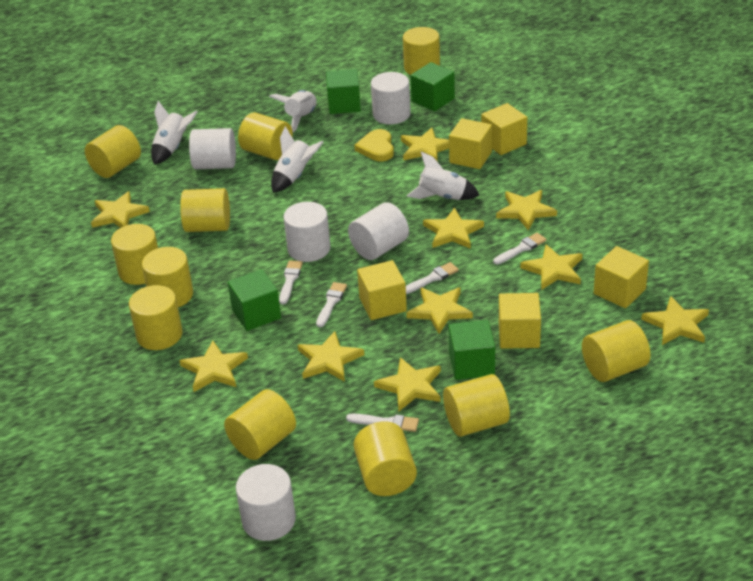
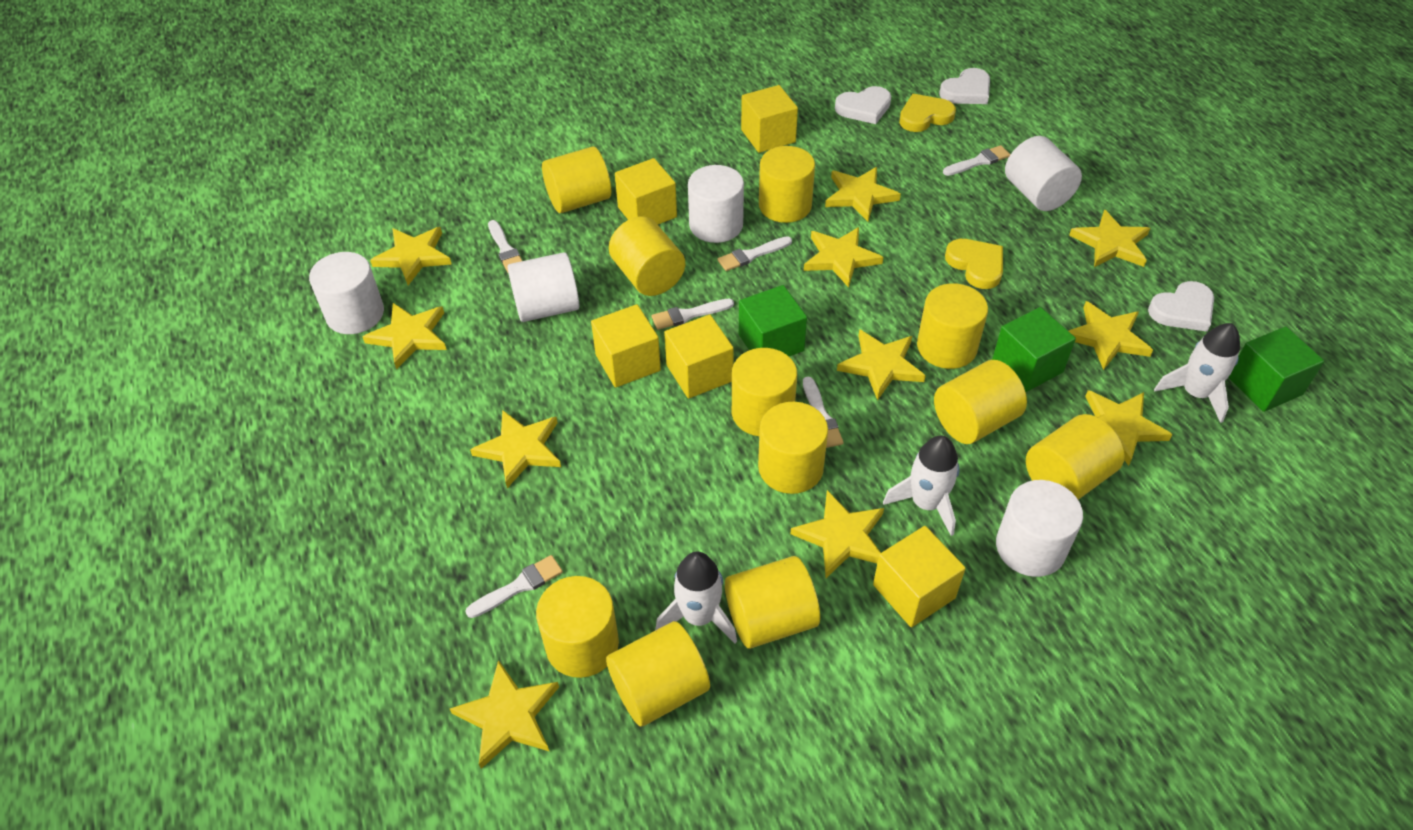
green cube: [228,269,281,331] [326,69,361,114] [410,62,455,111] [448,320,495,380] = 4 -> [739,285,807,356] [992,307,1076,392] [1228,326,1324,412] = 3
white brush: [279,260,303,304] [316,282,347,327] [346,413,419,432] [406,262,459,294] [493,233,547,265] = 5 -> [465,555,563,618] [488,220,522,272] [652,299,734,330] [718,236,792,271] [803,376,844,448] [943,145,1011,176] = 6
white heart: none = 0 -> [835,86,891,124] [939,68,990,104] [1148,281,1214,332] = 3
white rocket: [151,101,197,165] [269,90,317,132] [271,126,323,193] [407,151,479,200] = 4 -> [655,552,737,644] [883,436,960,536] [1154,323,1240,423] = 3
yellow heart: [354,129,394,161] = 1 -> [899,94,956,132] [945,239,1003,289] = 2
yellow star: [91,191,150,228] [179,341,248,392] [298,331,364,382] [374,357,441,411] [401,128,449,162] [406,287,473,334] [423,208,484,249] [496,190,557,231] [520,244,582,290] [641,296,709,345] = 10 -> [363,303,447,369] [370,227,452,285] [450,660,559,769] [470,410,561,488] [791,490,884,578] [804,227,883,288] [825,167,901,222] [837,329,926,401] [1069,210,1150,267] [1069,301,1153,370] [1085,390,1172,466] = 11

